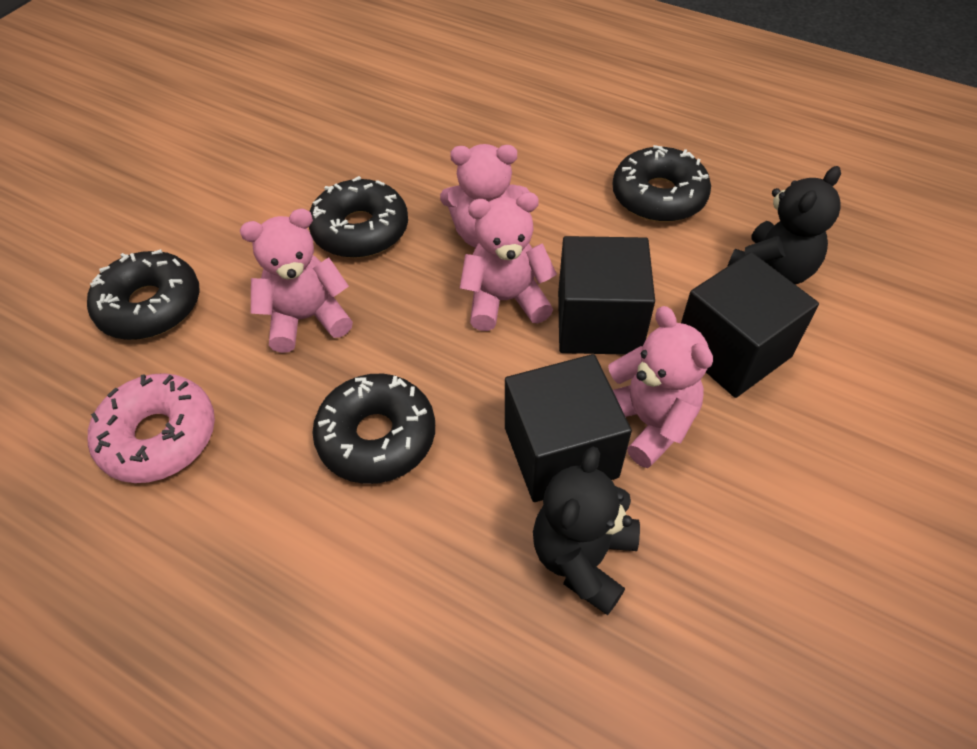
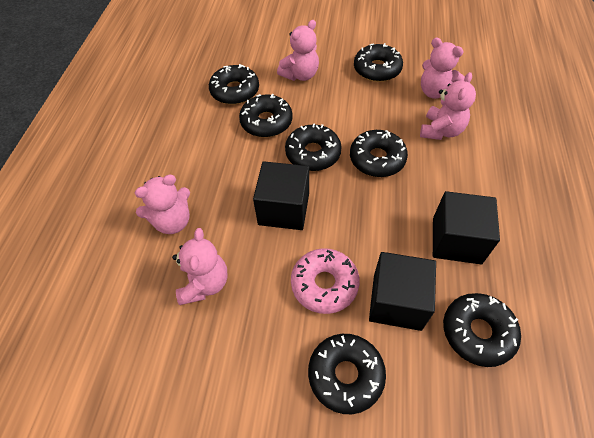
black donut: [87,249,200,340] [309,176,408,258] [312,374,435,484] [612,145,711,222] = 4 -> [209,64,259,105] [239,94,293,137] [285,123,342,171] [308,334,386,414] [350,130,408,177] [354,43,403,82] [443,293,521,367] = 7
black teddy bear: [533,447,640,615] [727,166,841,285] = 2 -> none = 0
pink teddy bear: [240,209,353,353] [440,144,529,248] [460,192,557,331] [608,306,713,468] = 4 -> [135,175,190,234] [172,228,228,305] [277,20,319,81] [420,72,476,140] [421,38,465,99] = 5

